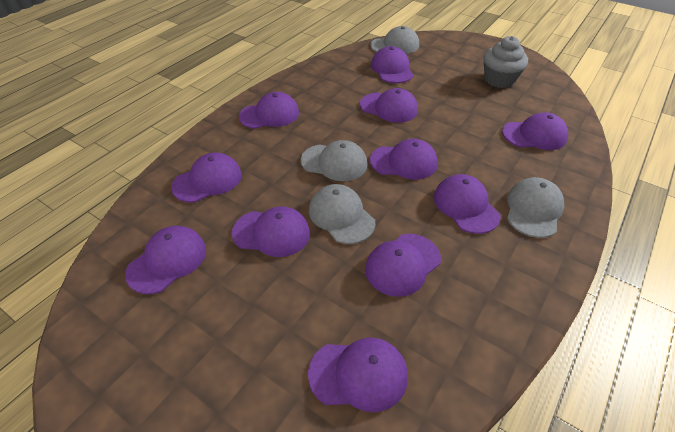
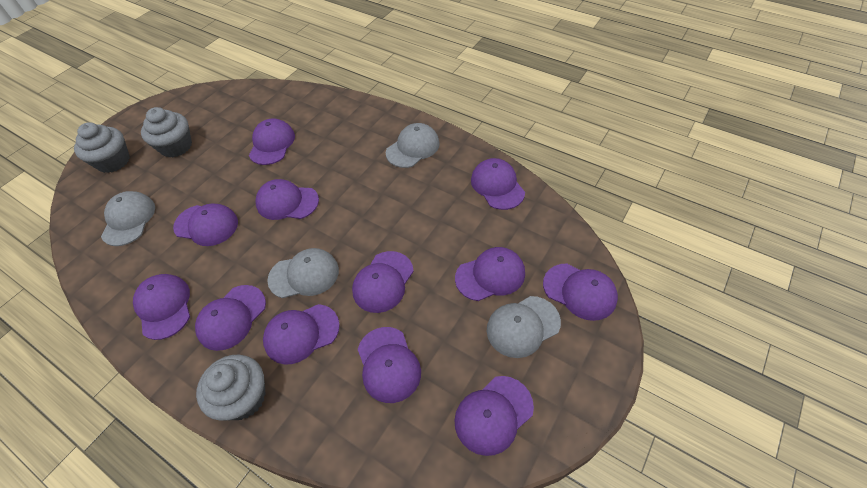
grey cupcake: [483,36,528,88] = 1 -> [74,122,130,173] [141,107,192,157] [196,355,266,421] = 3
purple cap: [125,226,206,294] [171,152,242,202] [232,206,310,257] [239,92,299,129] [308,338,408,412] [360,88,418,123] [365,234,441,297] [370,139,438,180] [371,46,413,83] [434,174,500,234] [502,113,568,150] = 11 -> [133,274,190,340] [173,204,238,246] [195,285,266,351] [249,118,295,165] [256,179,319,220] [263,304,340,365] [352,251,414,313] [357,327,421,403] [454,376,534,456] [455,247,525,301] [471,158,525,210] [543,263,618,321] = 12

